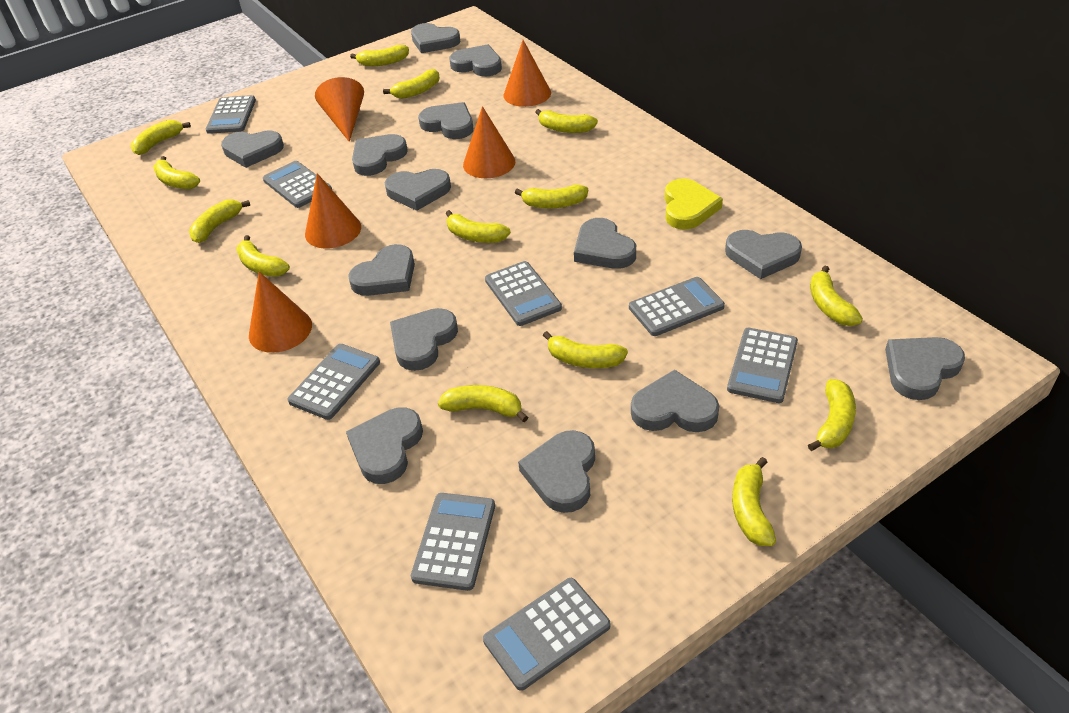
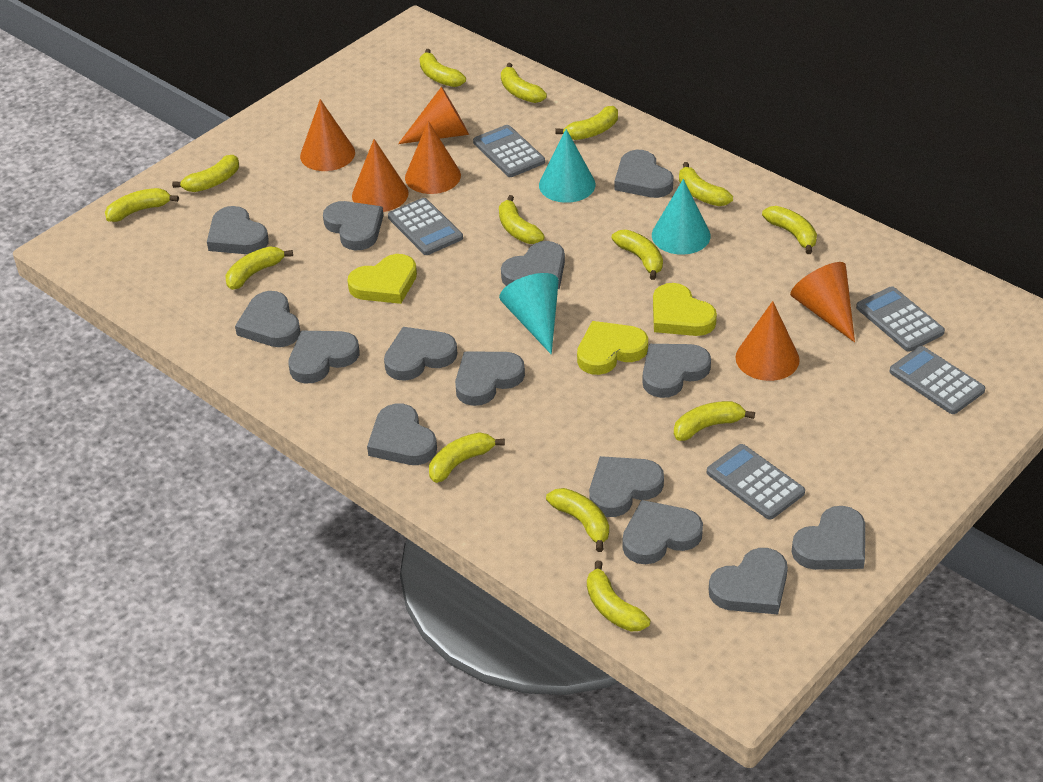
grey calculator: [206,95,256,134] [263,161,332,208] [287,344,380,420] [411,493,495,591] [483,578,611,691] [485,261,562,326] [629,277,725,336] [727,328,798,403] = 8 -> [388,198,463,255] [473,125,545,177] [707,444,805,520] [856,286,945,352] [889,346,985,414] = 5
orange cone: [249,272,312,353] [305,173,361,248] [315,77,364,142] [463,106,515,178] [504,40,551,107] = 5 -> [300,99,355,171] [352,139,409,212] [398,87,469,144] [405,121,461,194] [735,301,800,381] [790,262,855,342] = 6
turquoise cone: none = 0 -> [499,273,559,354] [539,129,596,203] [652,179,711,255] = 3
yellow heart: [665,178,723,230] = 1 -> [347,254,417,304] [577,321,648,375] [653,283,717,336] = 3

